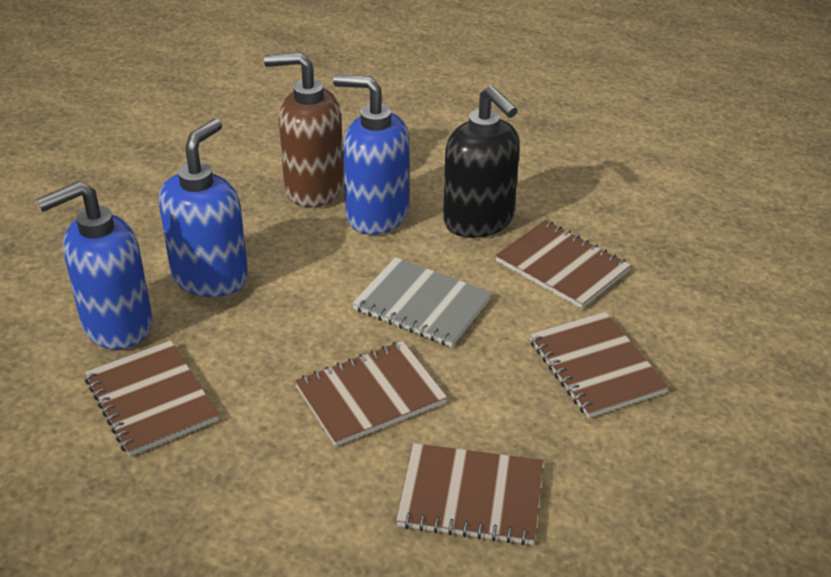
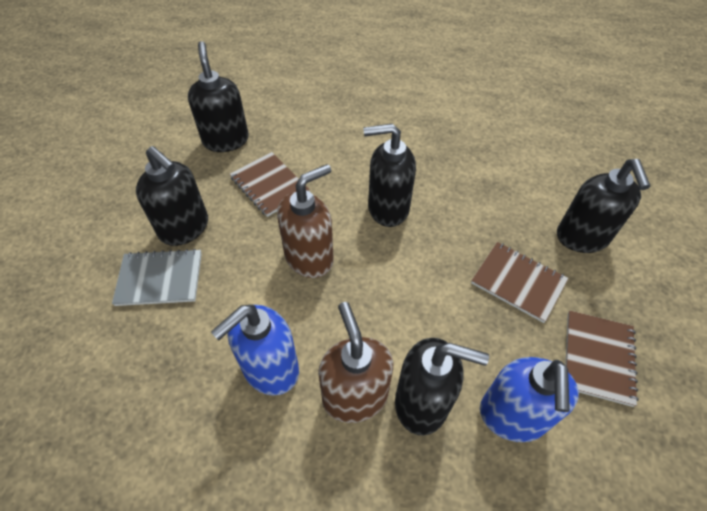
black soap dispenser: [443,86,520,238] = 1 -> [136,146,208,246] [188,41,249,152] [363,123,416,227] [395,338,489,436] [557,159,651,253] = 5
blue soap dispenser: [36,181,153,350] [159,119,248,297] [333,75,409,235] = 3 -> [211,305,299,395] [480,357,579,442] = 2
brown notebook: [85,340,219,456] [295,341,447,446] [396,443,543,545] [495,220,631,309] [530,312,669,418] = 5 -> [230,152,310,217] [471,242,568,323] [565,310,639,407] = 3
brown soap dispenser: [264,52,344,207] = 1 -> [277,164,334,278] [318,302,393,423] = 2

